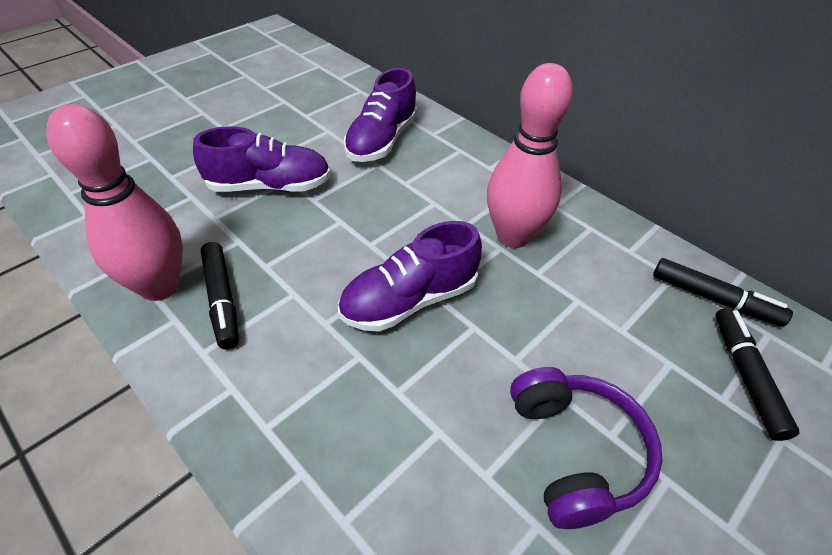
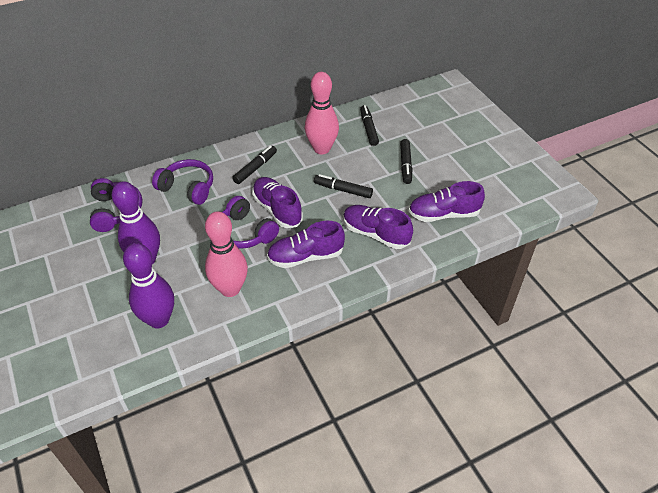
black marker: [200,242,239,350] [653,258,793,327] [715,307,799,441] = 3 -> [232,146,277,184] [314,174,373,198] [360,105,379,146] [400,139,412,184] = 4
purple bowling pin: none = 0 -> [111,181,160,264] [123,243,174,328] = 2
purple headphones: [510,367,662,529] = 1 -> [90,178,143,232] [152,159,213,205] [222,196,279,249] = 3
purple shoe: [193,126,331,192] [338,221,482,332] [344,68,418,162] = 3 -> [252,177,303,228] [267,221,345,268] [343,205,413,249] [409,181,485,222] = 4

